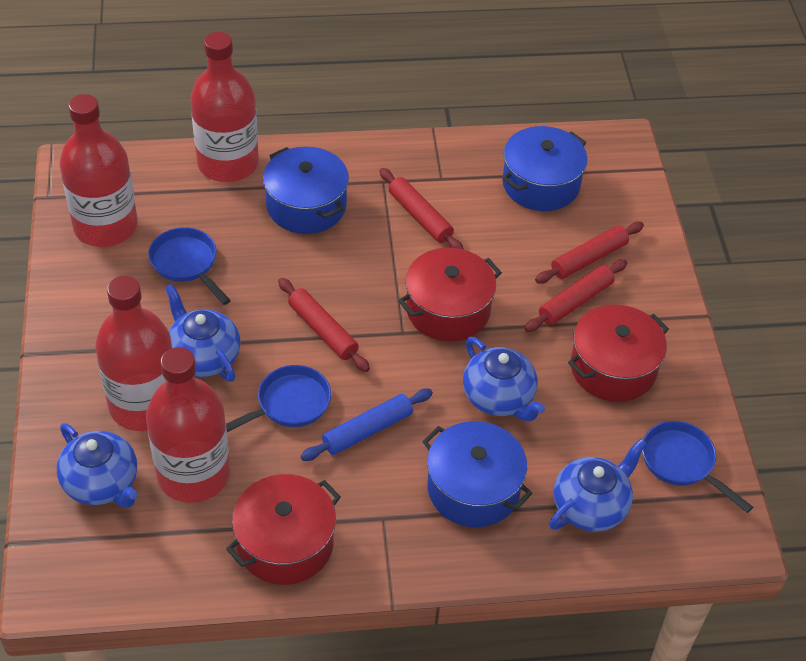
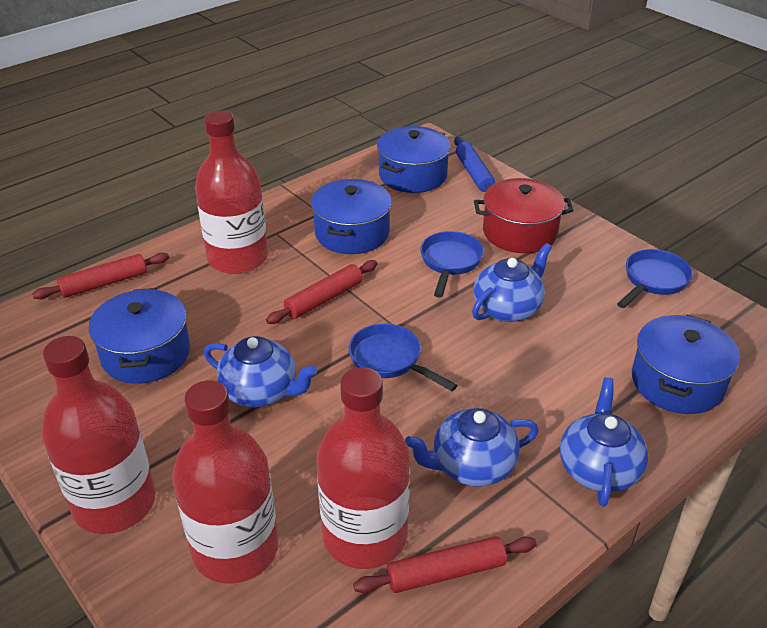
blue pot: [263,147,349,234] [422,421,533,527] [502,126,587,211] = 3 -> [89,288,190,384] [311,179,392,254] [377,126,451,193] [632,315,740,414] = 4
red pot: [226,474,341,585] [398,248,502,341] [568,304,669,402] = 3 -> [474,178,574,253] = 1
red rolling pin: [278,278,370,372] [379,168,464,250] [524,259,628,332] [535,222,644,284] = 4 -> [32,253,169,299] [266,260,377,324] [353,536,537,593] = 3

